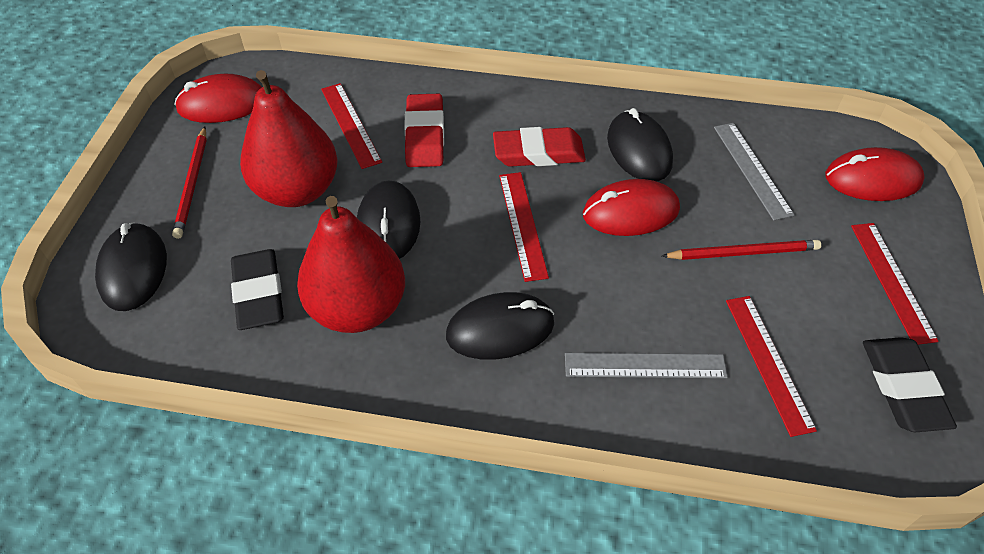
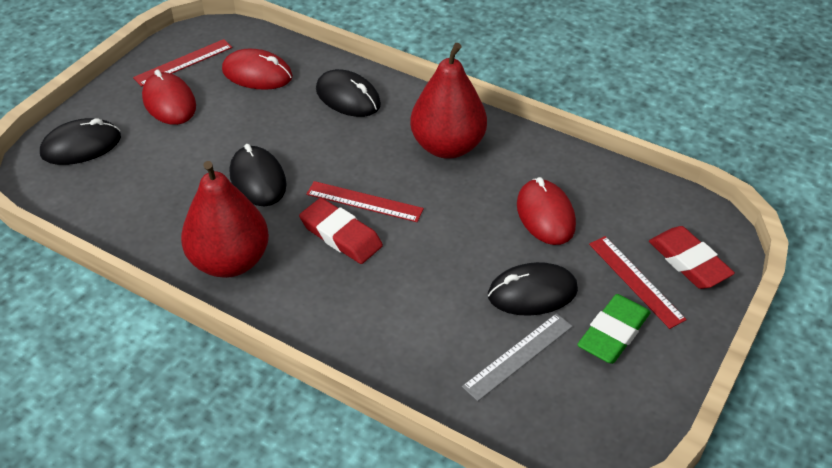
black eraser: [231,249,284,330] [863,337,957,432] = 2 -> none = 0
green eraser: none = 0 -> [577,294,651,364] = 1
grey ruler: [565,353,728,378] [714,123,794,221] = 2 -> [462,313,573,401] = 1
red pencil: [172,126,207,239] [662,240,821,260] = 2 -> none = 0
red ruler: [321,83,382,169] [499,172,549,282] [726,296,817,437] [851,223,939,345] = 4 -> [133,39,232,87] [306,181,424,222] [589,236,687,329] = 3

